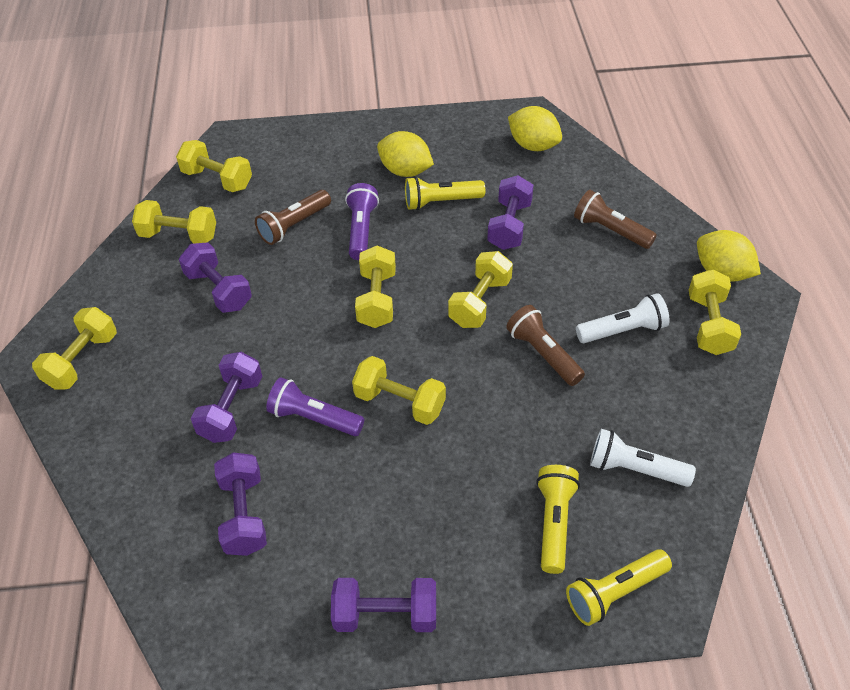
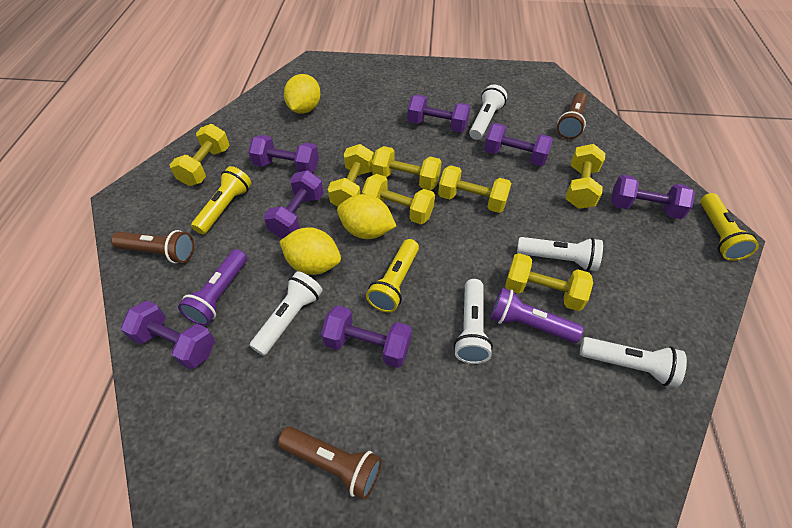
purple dumbbell: [179,242,252,313] [191,352,262,443] [214,452,267,556] [331,578,436,632] [487,175,534,250] = 5 -> [121,300,215,369] [248,135,319,172] [264,170,324,238] [321,305,412,368] [407,95,470,133] [484,123,553,166] [611,174,695,219] = 7
white flashlight: [576,293,670,343] [590,429,696,487] = 2 -> [250,271,323,356] [454,279,493,364] [469,85,507,140] [517,237,603,271] [580,337,687,387] = 5

